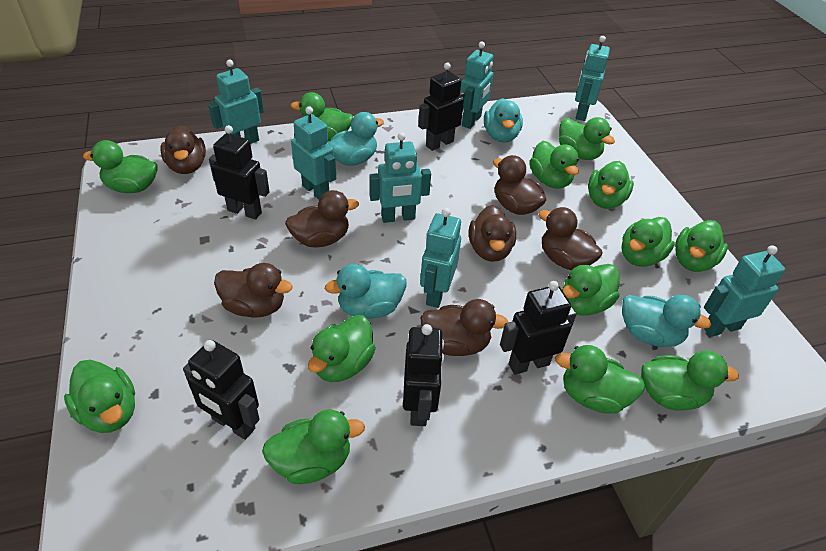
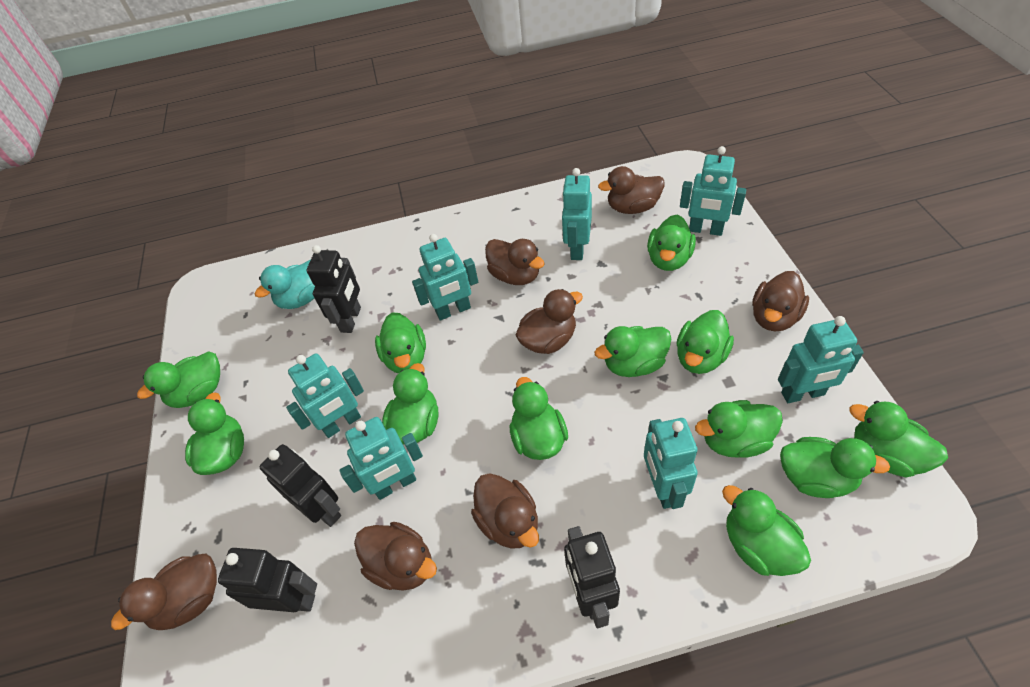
black robot: [183,340,260,440] [209,125,270,220] [403,324,444,426] [418,63,465,151] [500,281,577,375] = 5 -> [218,548,317,612] [260,444,341,527] [306,245,361,333] [564,526,620,628] = 4
green duck: [64,360,135,433] [83,140,158,193] [262,410,365,484] [290,92,353,141] [308,315,376,382] [529,141,579,189] [555,345,646,414] [559,117,615,160] [562,264,620,316] [588,161,634,209] [622,217,675,267] [641,351,739,411] [675,220,728,272] = 13 -> [137,351,220,408] [185,392,244,475] [375,312,426,373] [382,363,438,444] [510,377,568,460] [595,326,671,377] [647,215,696,271] [677,310,734,374] [695,400,783,458] [722,485,811,576] [780,437,890,498] [849,401,948,477] = 12
turquoise duck: [325,264,406,319] [327,112,384,166] [484,98,523,143] [622,295,711,347] = 4 -> [255,259,315,309] = 1

